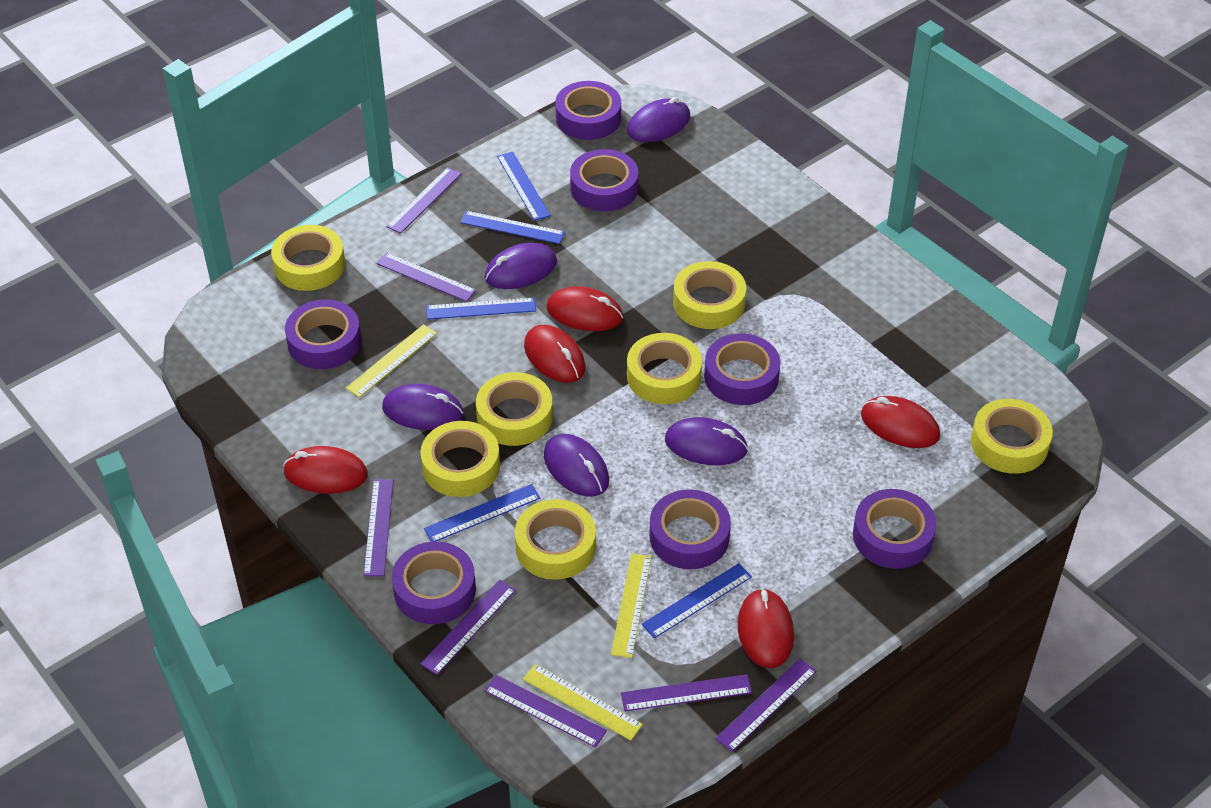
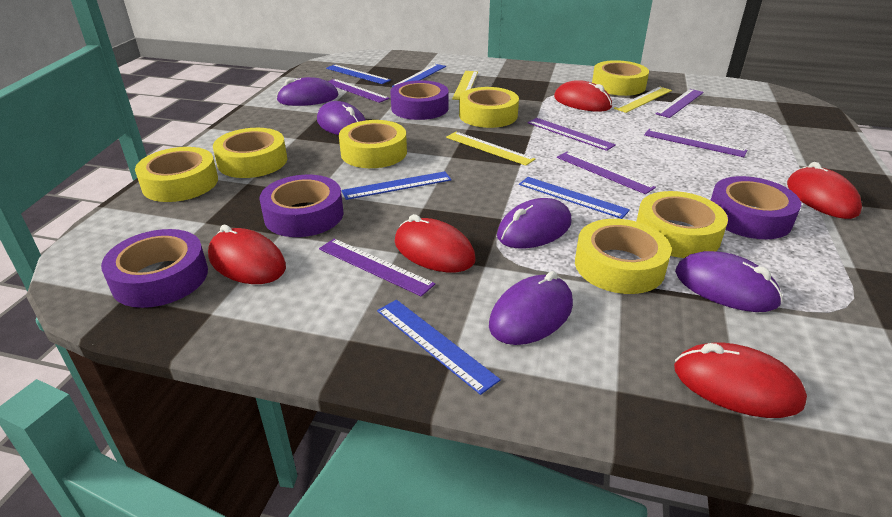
purple ruler: [363,479,394,576] [377,252,476,302] [386,167,462,234] [421,580,516,675] [484,675,607,748] [621,674,752,711] [715,658,817,752] = 7 -> [319,239,435,297] [328,79,390,103] [528,118,616,151] [557,151,656,194] [644,129,747,157] [656,89,704,118] = 6
purple tape: [285,299,361,369] [392,542,476,624] [555,81,621,140] [570,149,638,212] [649,490,731,569] [704,333,781,405] [853,489,937,569] = 7 -> [101,229,208,308] [259,175,343,237] [390,80,448,120] [711,176,801,239] = 4

